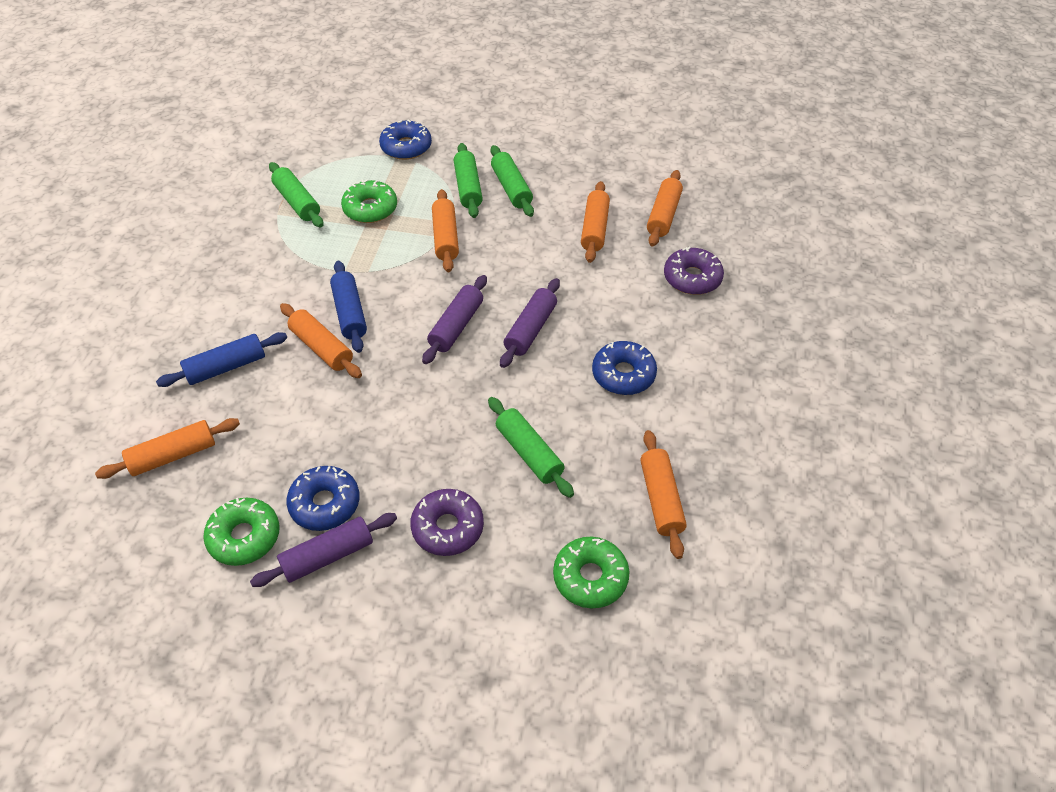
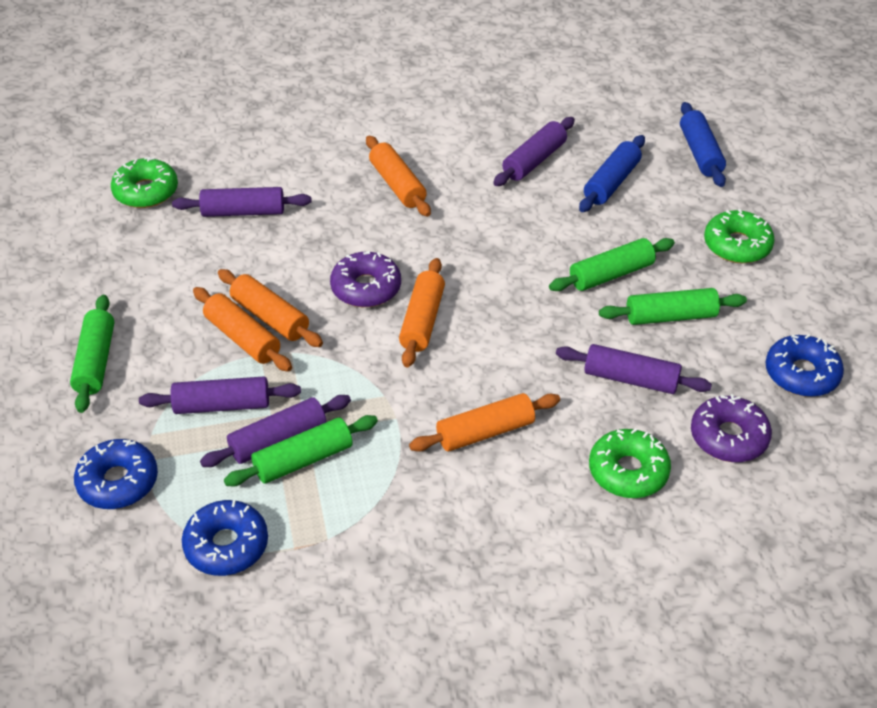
orange rolling pin: [95,418,240,479] [280,303,362,378] [432,189,459,272] [581,181,610,263] [640,430,687,559] [647,170,683,247] = 6 -> [193,287,292,372] [218,269,323,347] [366,136,431,217] [399,258,445,367] [409,393,560,452] = 5
purple rolling pin: [250,513,397,587] [422,275,487,364] [500,278,560,368] = 3 -> [139,377,301,414] [172,187,312,217] [200,395,351,467] [493,117,575,186] [556,344,712,394] = 5

